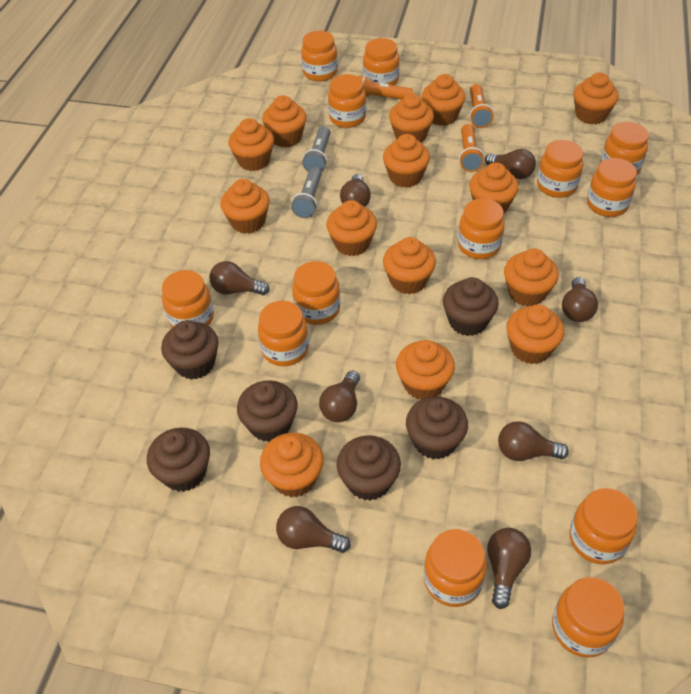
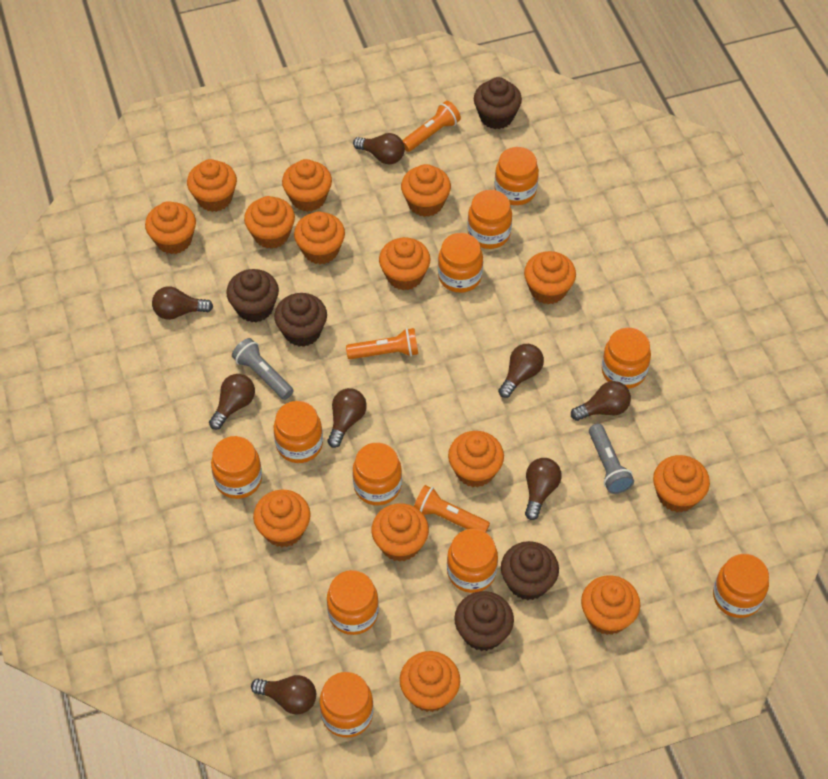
brown cupcake: [147,428,210,492] [161,320,219,379] [237,380,297,442] [337,435,401,501] [406,396,468,460] [443,277,499,336] = 6 -> [226,269,279,323] [274,293,327,347] [454,591,514,651] [474,77,522,129] [501,541,559,600] = 5
orange jar: [162,270,214,328] [258,301,309,366] [292,261,340,325] [301,31,338,82] [328,74,366,128] [363,38,400,86] [424,529,487,607] [458,198,505,259] [537,140,583,198] [552,577,625,658] [569,488,638,564] [587,158,637,217] [601,122,649,175] = 13 -> [211,436,262,499] [274,401,323,463] [319,672,374,738] [327,570,379,635] [353,443,402,505] [438,233,483,293] [447,529,498,593] [467,190,512,249] [494,147,539,205] [602,328,651,389] [713,554,769,618] = 11

